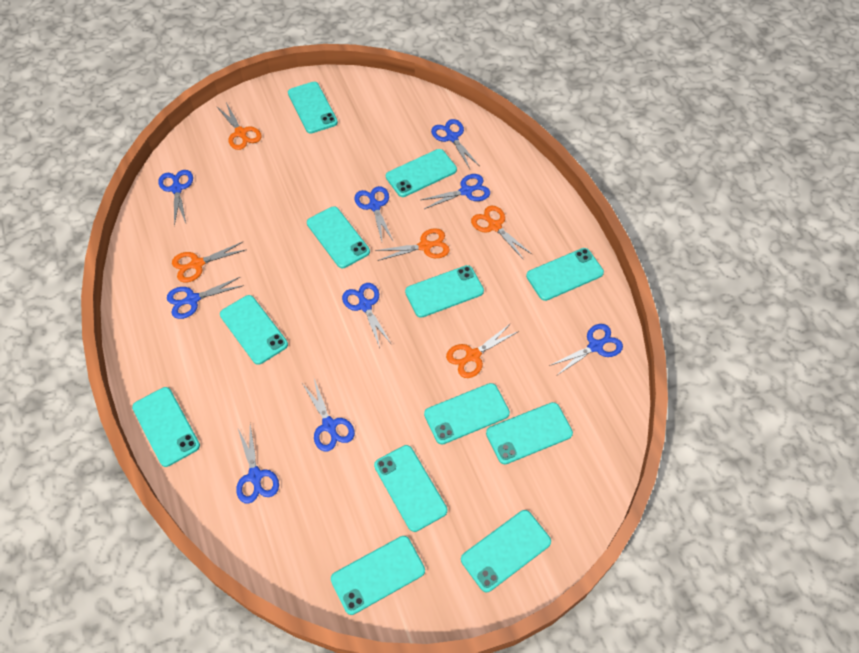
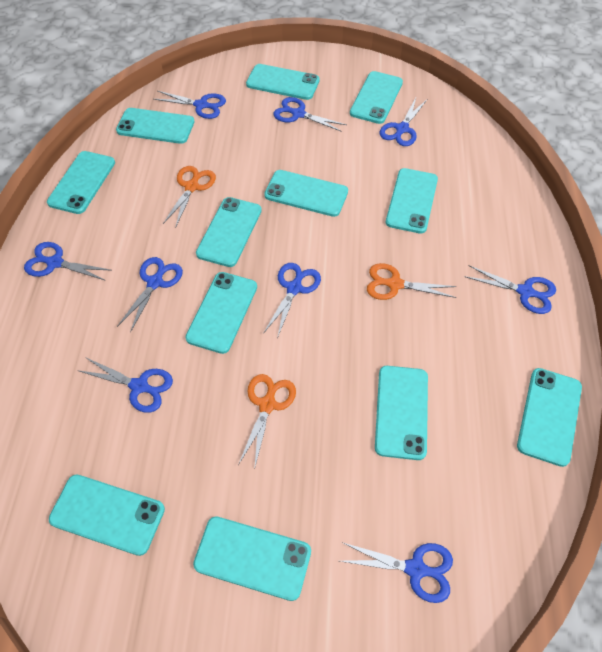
orange scissors: [172,242,247,283] [216,103,262,150] [375,228,450,261] [446,323,519,378] [471,206,532,260] = 5 -> [163,166,216,228] [238,374,296,470] [367,263,457,300] = 3

